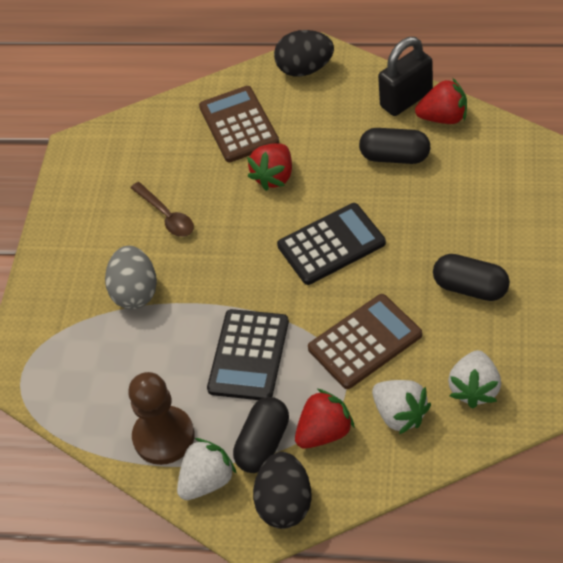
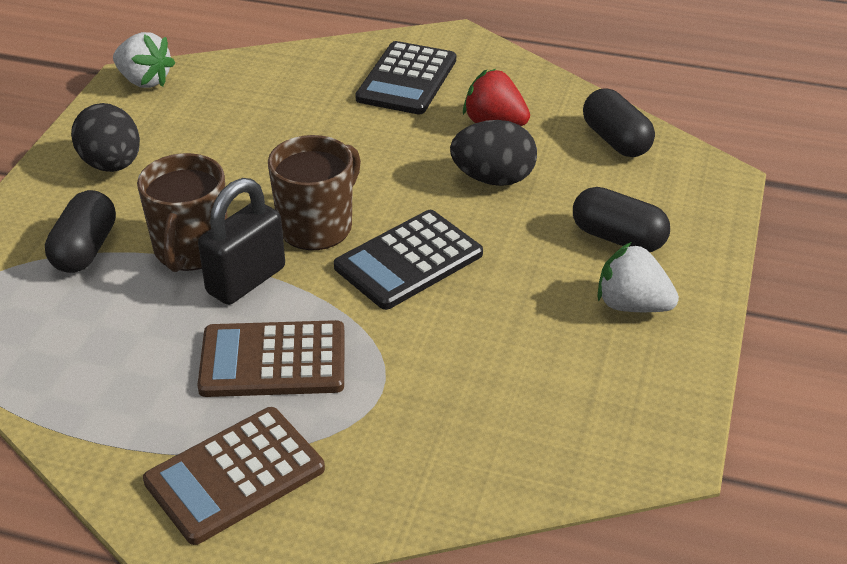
brown mug: none = 0 -> [137,153,228,272] [268,135,361,250] = 2
brown pawn: [128,372,195,465] = 1 -> none = 0
brown spoon: [131,182,194,237] = 1 -> none = 0
grey egg: [105,246,157,309] = 1 -> none = 0
red strawberry: [247,143,292,191] [295,389,355,448] [415,78,467,124] = 3 -> [463,69,530,126] = 1
white strawberry: [177,438,237,500] [372,380,431,434] [448,350,501,409] = 3 -> [113,32,175,88] [597,242,679,312] = 2

